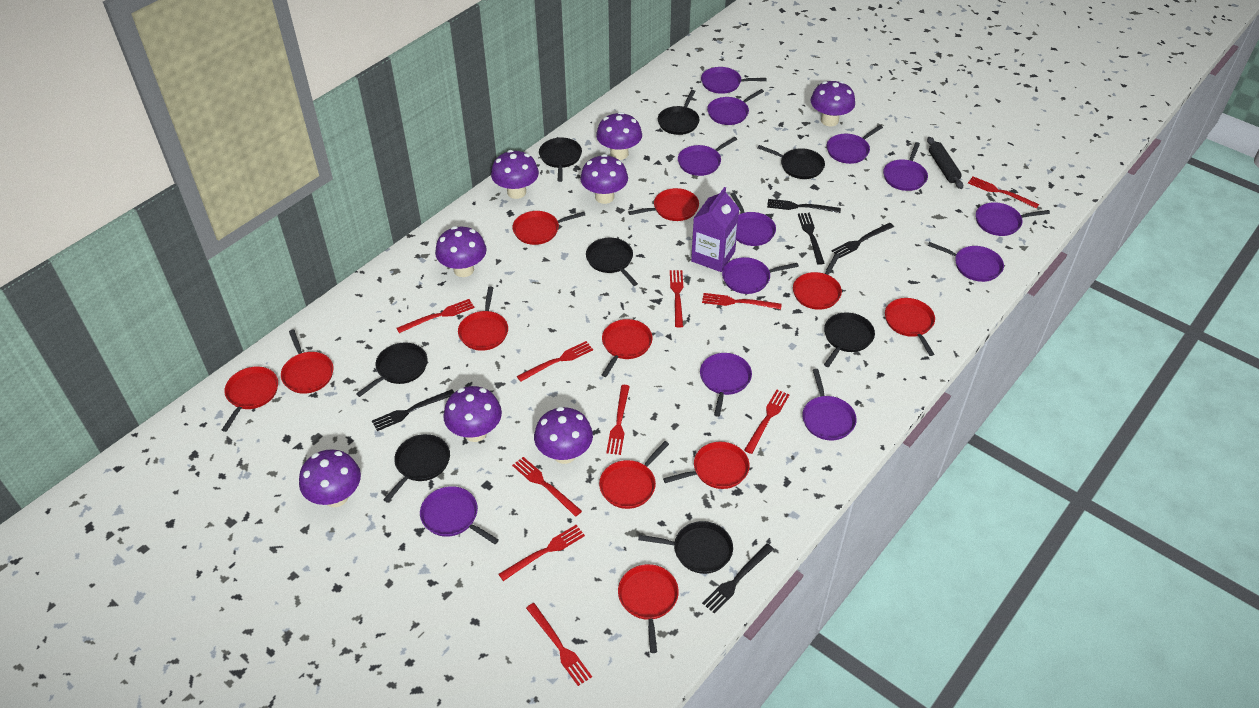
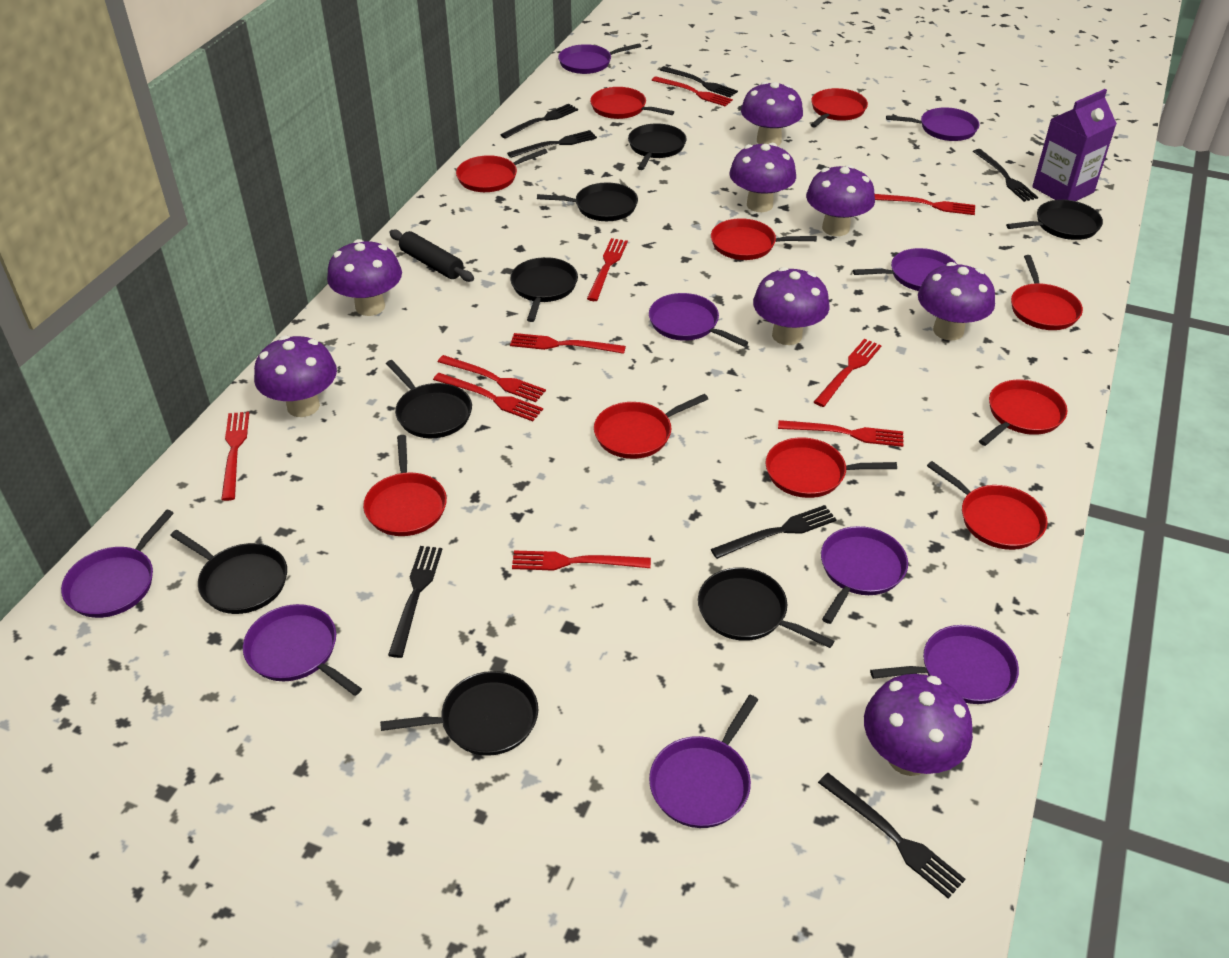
black fork: [372,389,454,431] [702,543,774,614] [767,199,841,213] [798,213,824,265] [832,223,894,258] = 5 -> [388,546,442,658] [500,104,578,139] [507,130,597,158] [660,66,738,98] [711,505,837,559] [818,773,965,899] [973,149,1038,202] = 7
purple pan: [420,486,499,544] [678,137,737,176] [700,353,752,417] [701,67,766,94] [707,89,764,125] [722,257,799,294] [730,193,776,246] [802,369,857,441] [827,125,883,164] [883,142,928,191] [928,242,1004,282] [976,202,1050,236] = 12 -> [61,510,174,618] [243,604,362,696] [558,43,641,74] [649,293,748,347] [649,695,758,828] [821,526,908,624] [853,248,957,291] [870,625,1019,704] [886,107,980,141] = 9
red pan: [222,366,278,432] [281,329,333,394] [458,287,508,351] [513,211,585,245] [599,441,669,509] [602,319,653,377] [618,564,679,653] [628,188,699,221] [663,442,750,489] [793,253,842,310] [885,298,935,356] = 11 -> [363,435,447,536] [456,149,548,192] [590,87,674,119] [594,394,708,459] [711,218,817,260] [765,437,897,498] [811,88,868,128] [927,461,1048,550] [979,380,1067,446] [1011,255,1083,330] = 10

